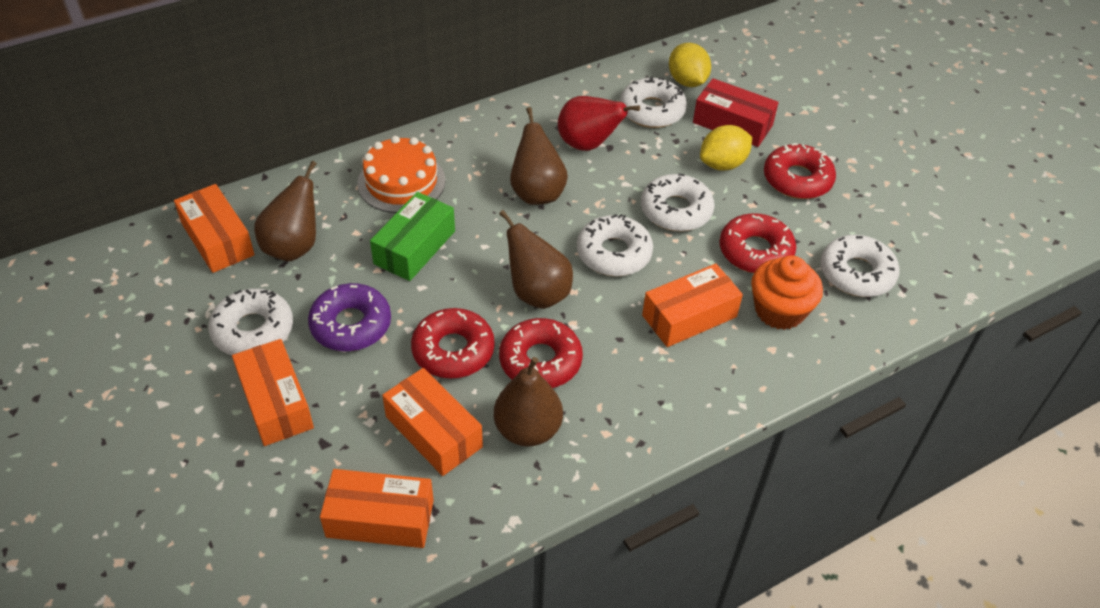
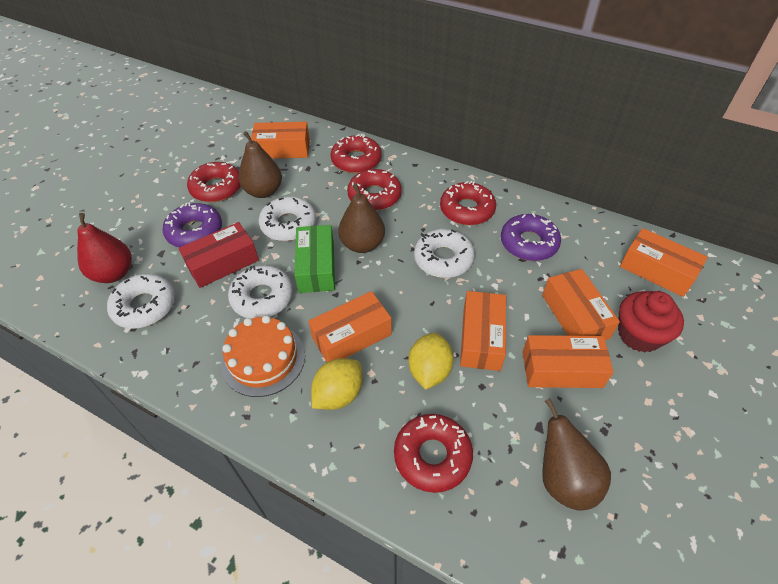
brown pear: [254,161,317,261] [494,357,563,447] [499,210,573,309] [510,107,568,205] = 4 -> [238,131,282,198] [338,184,385,253] [542,398,611,511] = 3
orange box: [174,184,255,273] [232,339,314,446] [320,469,434,548] [382,368,483,476] [642,264,743,347] = 5 -> [251,122,310,159] [308,291,392,362] [460,291,506,371] [523,335,614,388] [542,269,620,340] [620,228,708,297] = 6
orange cupcake: [751,255,823,330] = 1 -> none = 0
purple donut: [308,283,391,351] = 1 -> [163,202,222,247] [501,213,561,261] = 2
red cupcake: none = 0 -> [618,291,684,353] = 1
red donut: [411,308,495,379] [499,318,583,388] [719,213,796,273] [764,143,836,199] = 4 -> [187,162,240,202] [331,134,382,173] [347,169,402,211] [394,414,473,493] [440,181,496,225] = 5
white donut: [208,288,293,355] [577,214,653,276] [620,76,687,128] [641,173,714,231] [820,235,899,297] = 5 -> [107,274,175,329] [228,265,293,319] [259,196,316,241] [414,229,475,278] = 4

